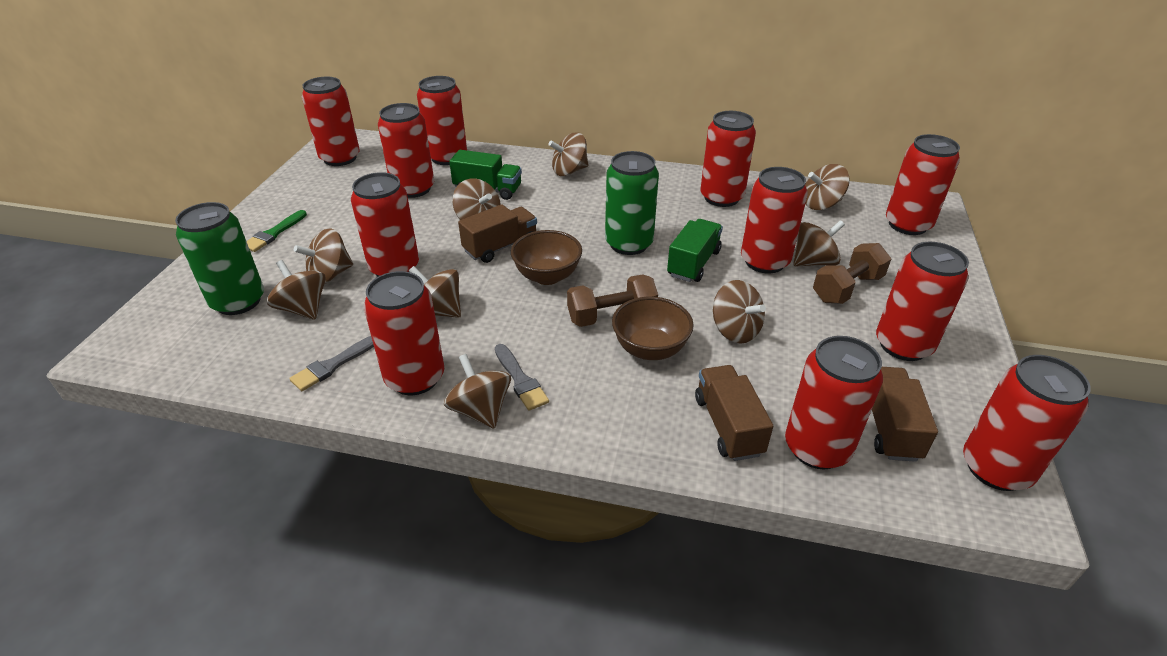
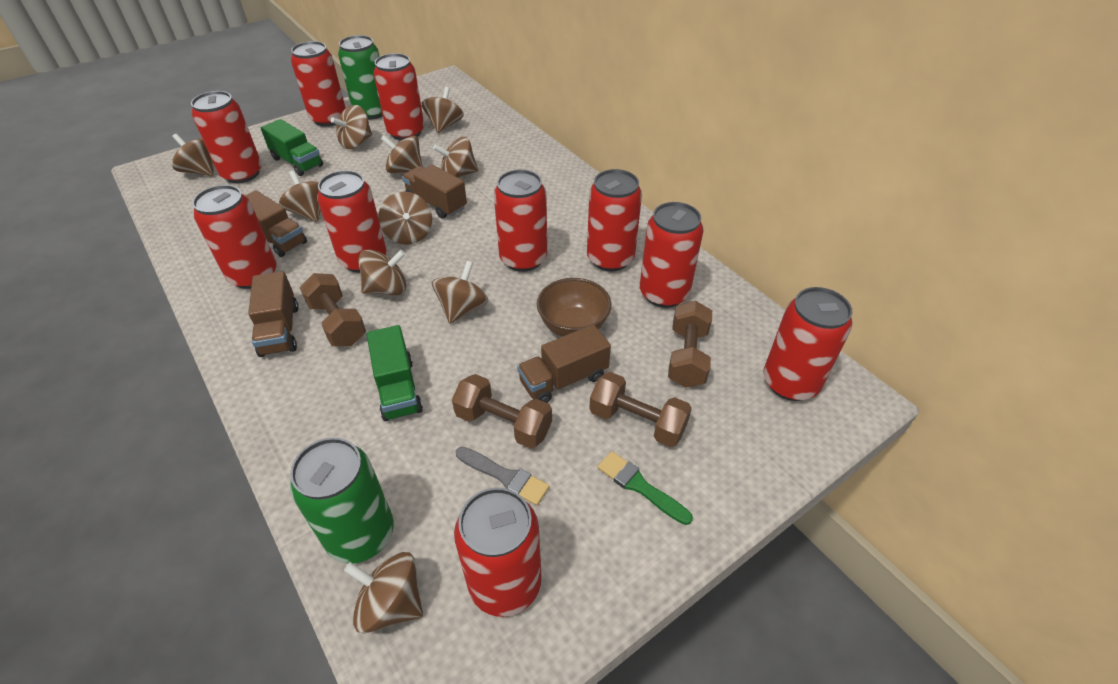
brown bowl: [511,230,582,285] [612,297,694,360] = 2 -> [537,278,611,337] = 1
brown dumbbell: [567,274,658,327] [813,243,891,304] = 2 -> [300,273,366,346] [452,374,552,449] [589,372,692,447] [668,300,712,388] = 4
brown spinning top: [267,260,326,320] [294,228,353,284] [409,266,461,318] [444,354,511,429] [453,178,501,220] [549,132,589,176] [713,280,766,344] [793,220,845,267] [805,164,850,210] = 9 -> [172,133,214,177] [279,170,321,222] [331,105,372,149] [344,552,423,634] [358,249,406,295] [378,191,432,245] [381,135,423,173] [422,87,464,133] [432,261,488,324] [433,137,478,178] = 10
brown truck: [458,204,537,263] [695,365,773,461] [872,367,938,462] = 3 -> [245,190,307,257] [248,271,299,357] [402,165,467,219] [517,324,611,403] = 4
grey brush: [289,336,374,391] [495,344,549,410] = 2 -> [456,447,550,506] = 1
red can: [302,77,360,166] [351,172,419,276] [364,271,444,395] [378,103,434,198] [417,76,467,165] [700,111,756,207] [741,167,808,273] [785,336,883,470] [876,242,969,361] [886,134,960,235] [963,355,1091,491] = 11 -> [191,91,262,183] [192,185,277,289] [291,41,346,126] [317,170,387,273] [373,53,424,140] [454,487,541,617] [494,169,547,272] [587,169,642,271] [640,202,704,308] [763,287,852,401] = 10

